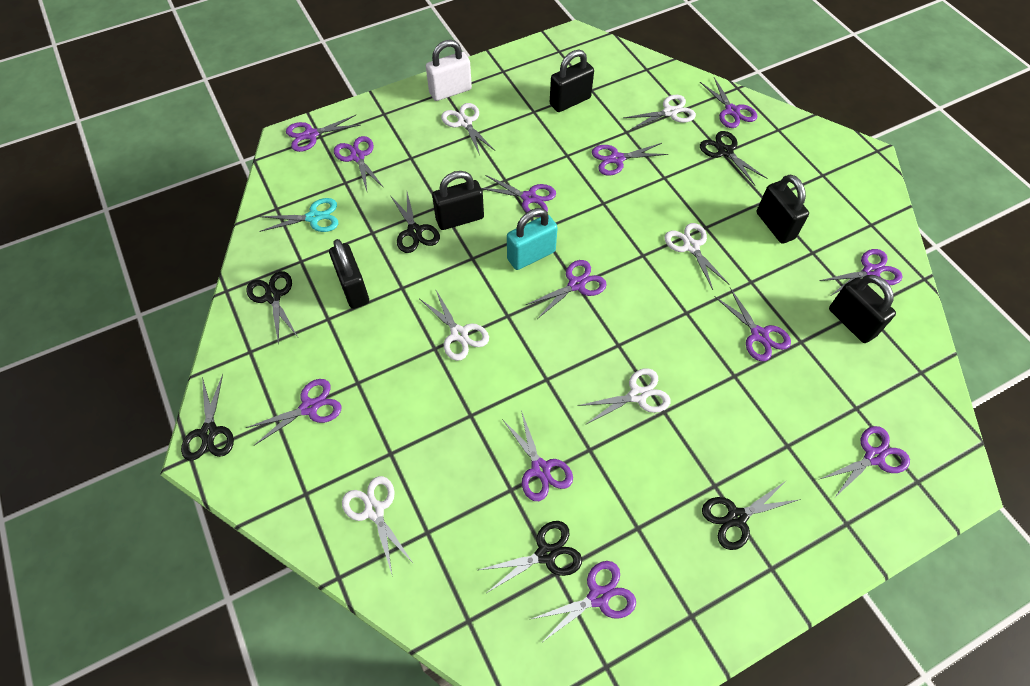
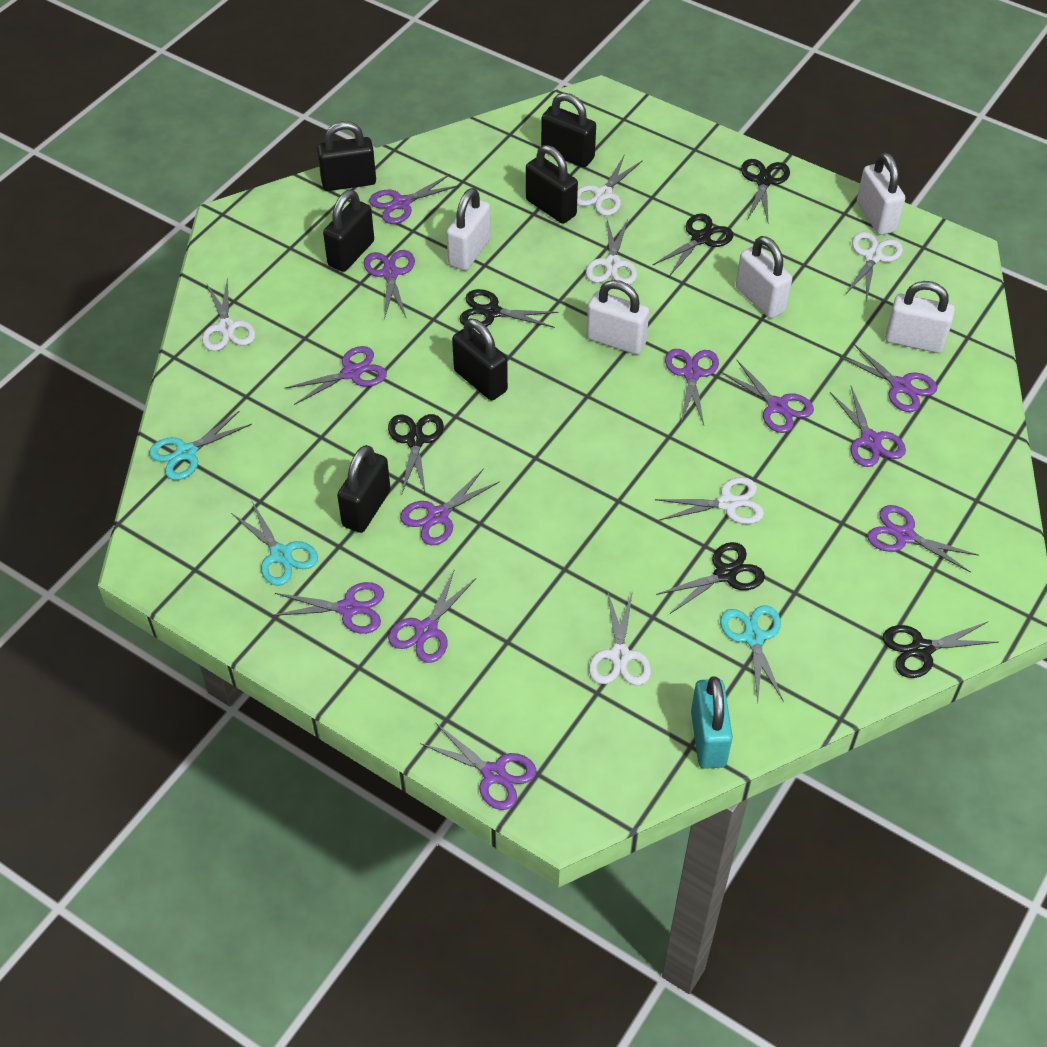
black padlock: [329,239,369,309] [432,171,484,230] [550,50,594,112] [756,175,809,244] [829,275,896,343] = 5 -> [317,121,376,191] [323,190,374,272] [337,445,391,533] [452,319,508,400] [526,145,578,224] [541,93,596,167] = 6
turquoise scissors: [259,198,338,232] = 1 -> [149,411,252,480] [231,502,318,586] [720,605,784,702] = 3
white padlock: [426,40,472,101] = 1 -> [446,188,491,271] [586,280,649,355] [736,236,792,318] [857,152,905,235] [885,281,955,353] = 5

